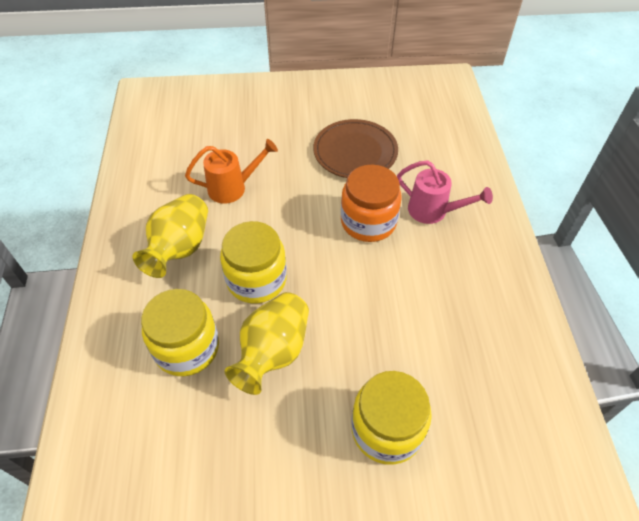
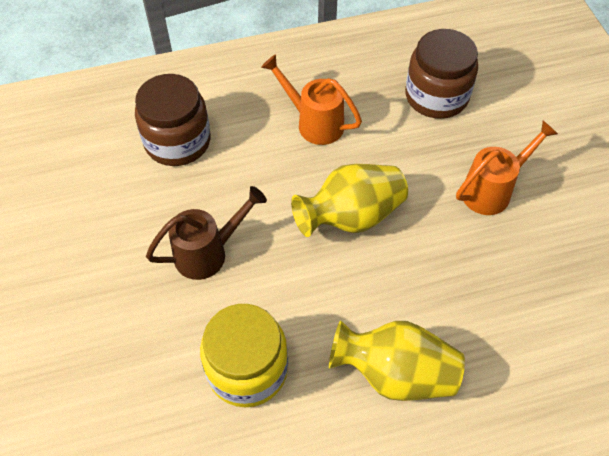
brown jar: none = 0 -> [135,74,211,166] [405,29,478,119] = 2
brown plate: [313,119,398,178] = 1 -> none = 0
brown watering can: none = 0 -> [146,186,267,280] = 1
orange jar: [341,165,401,242] = 1 -> none = 0
orange watering can: [185,139,278,204] = 1 -> [261,54,362,145] [456,120,558,215] = 2
pink watering can: [397,160,493,224] = 1 -> none = 0
yellow jar: [141,289,219,376] [220,221,287,303] [352,371,432,465] = 3 -> [200,304,288,407] = 1

